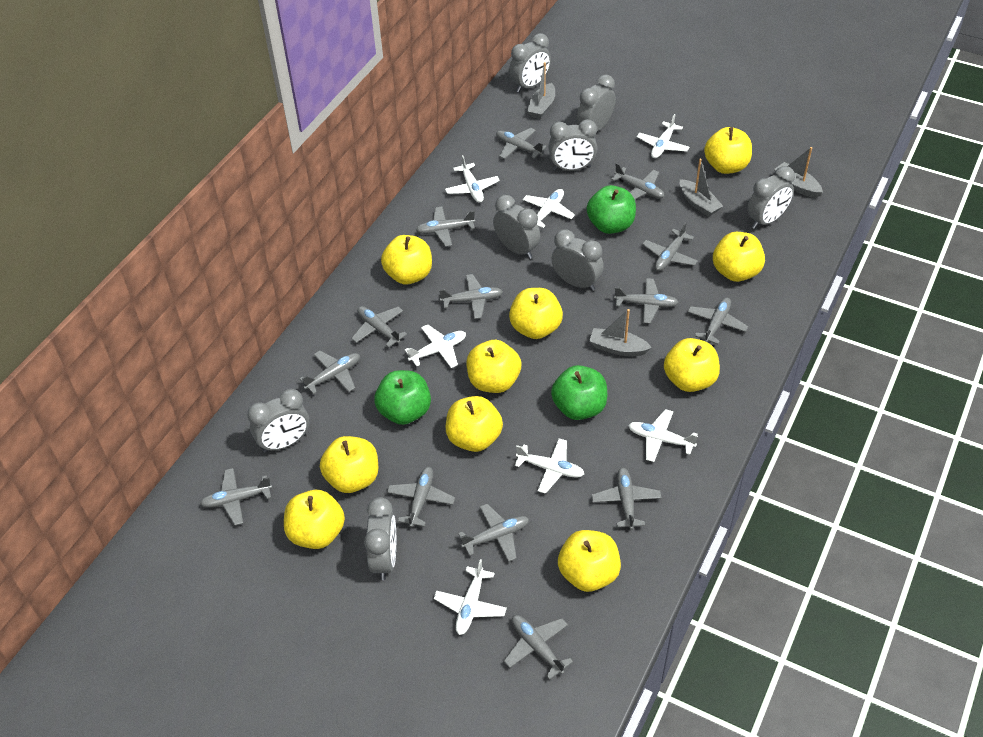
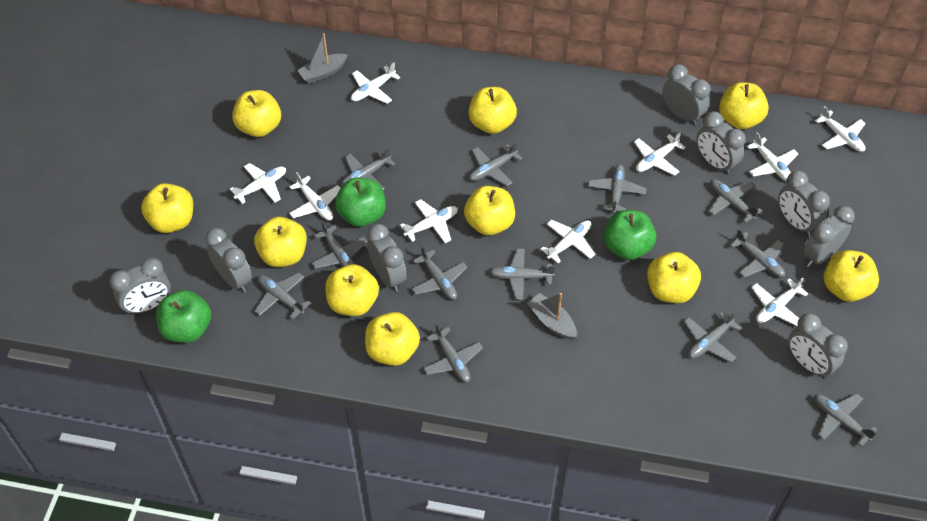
grey boat: [527,62,555,119] [589,309,652,356] [680,159,723,217] [774,147,823,198] = 4 -> [297,33,347,83] [527,293,577,339] = 2
grey plane: [200,468,272,525] [299,351,360,394] [351,306,407,348] [387,467,455,528] [416,207,475,247] [439,274,503,319] [458,504,529,562] [496,128,547,159] [504,615,573,680] [592,468,661,530] [611,163,664,199] [614,278,679,324] [642,222,698,271] [687,297,748,344] = 14 -> [254,273,311,319] [311,221,367,269] [341,148,395,190] [412,246,467,300] [423,323,483,382] [469,142,523,186] [490,248,555,300] [588,165,646,213] [684,311,741,362] [708,179,762,223] [730,229,785,277] [814,394,877,447] = 12
white plane: [405,324,466,368] [434,559,507,635] [445,155,500,203] [515,438,584,494] [523,189,575,228] [628,409,698,462] [637,114,690,158] = 7 -> [230,163,286,204] [289,172,341,220] [351,62,401,104] [400,199,458,243] [541,220,595,263] [634,132,686,176] [747,132,798,182] [751,277,808,326] [815,106,866,152] = 9

